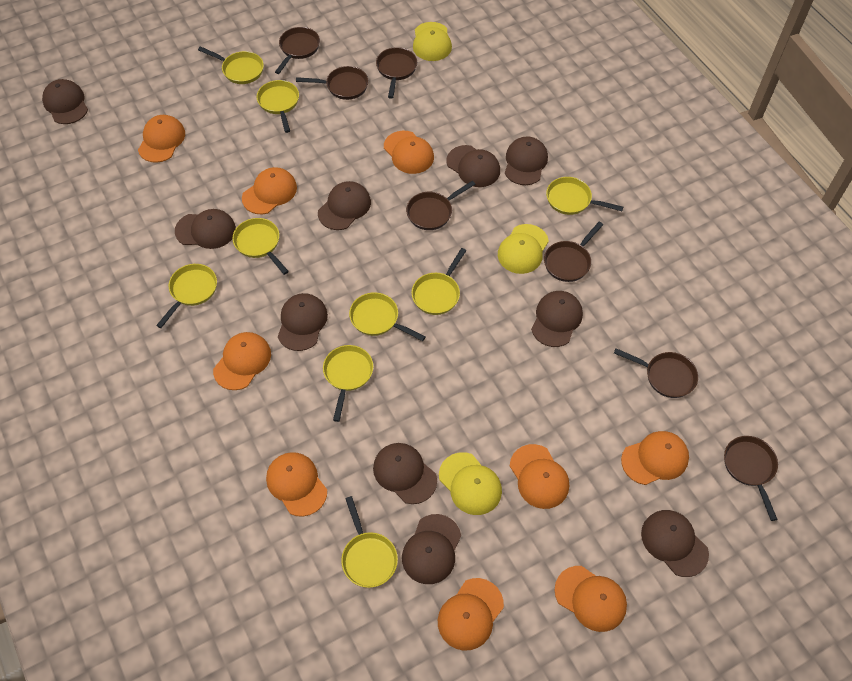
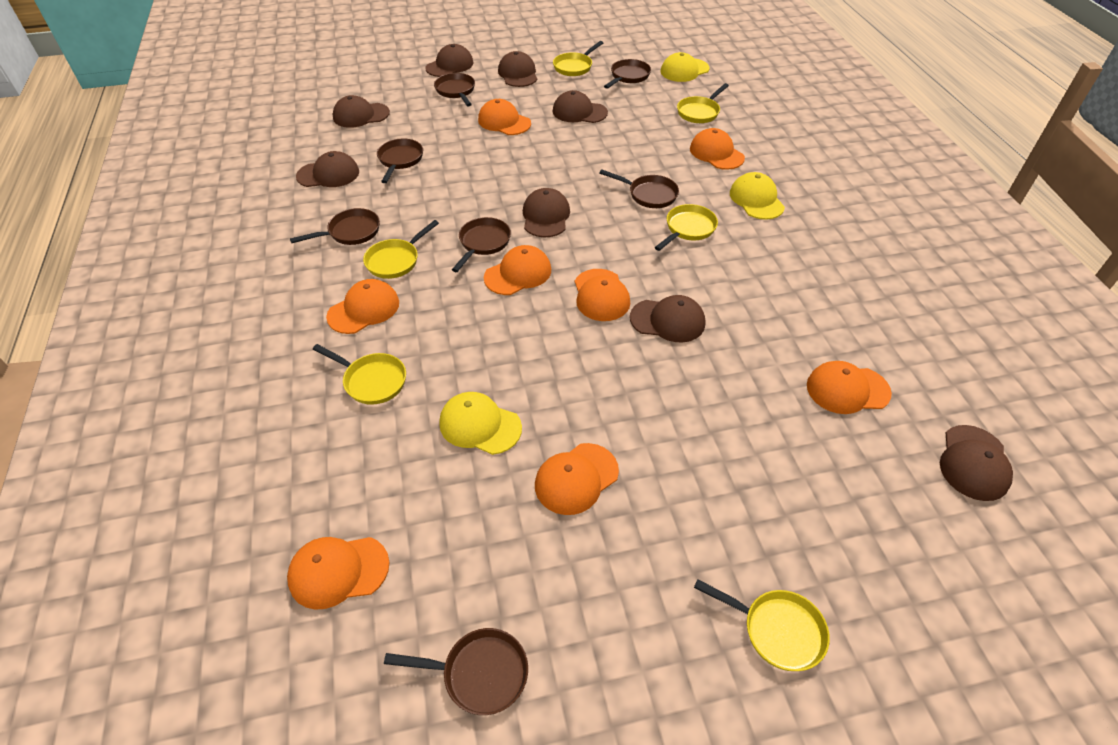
brown cap: [42,79,88,124] [175,209,236,249] [278,293,328,351] [318,181,371,230] [373,443,437,504] [402,514,461,584] [446,145,500,187] [505,136,548,185] [531,291,583,347] [641,510,709,577] = 10 -> [296,151,359,187] [333,95,390,128] [426,44,474,77] [498,51,537,87] [523,188,570,237] [553,90,608,123] [630,295,705,342] [940,425,1013,501] = 8
orange cap: [138,115,185,163] [213,332,271,390] [242,167,297,214] [266,452,327,517] [384,131,434,174] [438,578,504,650] [510,444,569,509] [555,566,627,632] [621,431,689,485] = 9 -> [287,537,390,610] [326,279,399,334] [478,99,531,135] [484,245,551,295] [535,443,619,515] [575,269,630,321] [690,128,745,170] [807,361,892,414] = 8
yellow pan: [156,264,217,328] [198,46,264,84] [233,218,289,275] [257,80,299,133] [323,345,374,422] [341,496,398,588] [349,292,426,341] [412,248,466,315] [546,177,623,215] = 9 -> [313,344,406,405] [363,220,439,279] [553,41,603,76] [655,204,718,251] [677,83,729,123] [694,579,830,671] = 6

